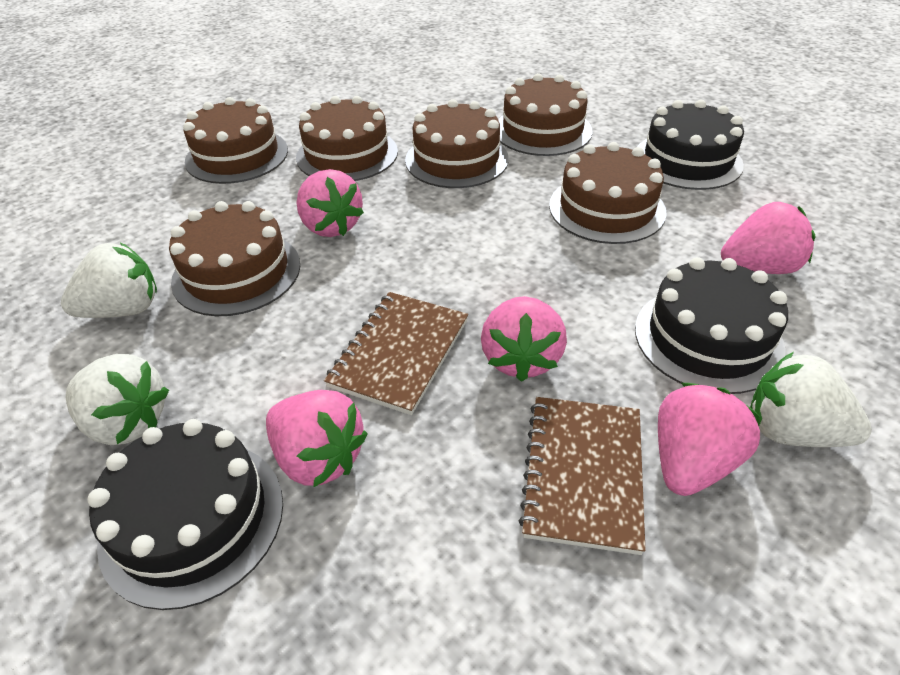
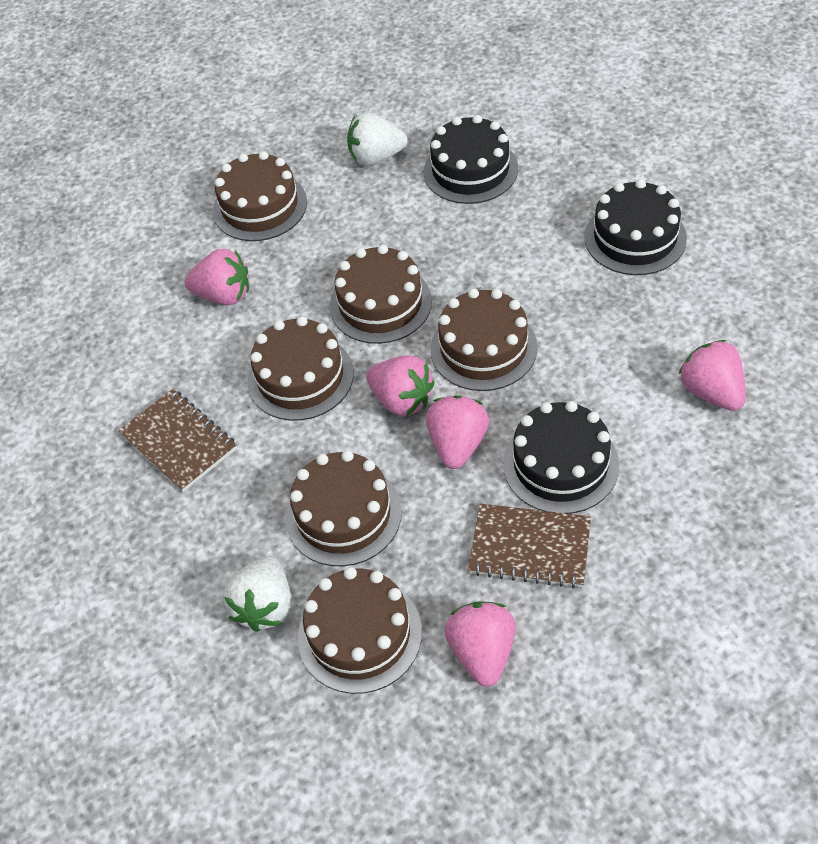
white strawberry: [61,243,157,318] [66,354,169,445] [750,352,872,447] = 3 -> [223,556,292,632] [347,112,408,166] = 2

